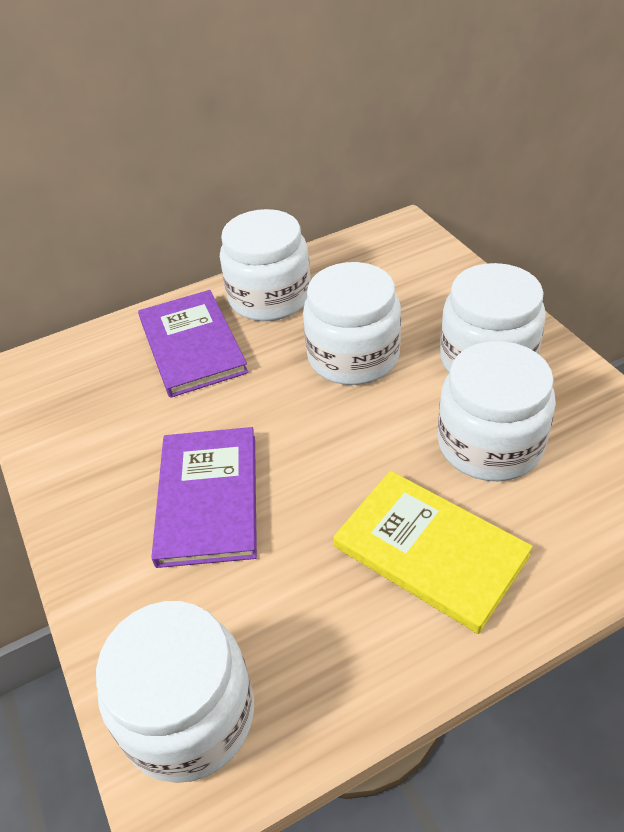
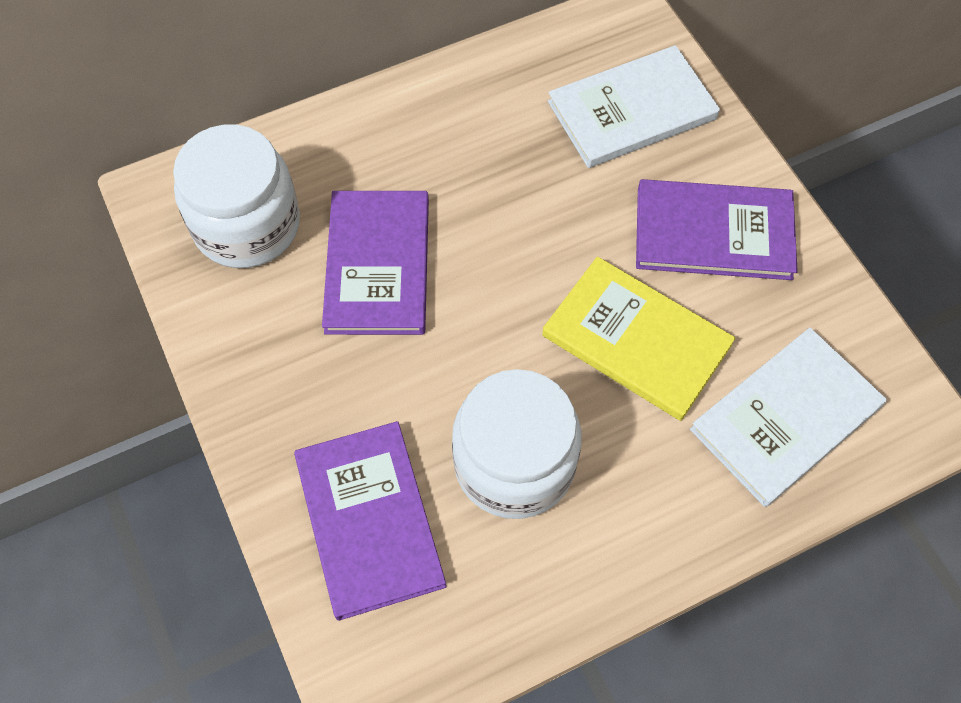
purple book: [138,290,248,398] [151,427,257,568] = 2 -> [294,421,446,621] [322,191,429,335] [636,179,798,280] = 3
white book: none = 0 -> [548,45,720,168] [690,328,887,507] = 2
white jar: [96,601,254,783] [220,209,311,321] [303,262,401,385] [438,341,556,481] [440,263,546,372] = 5 -> [173,125,300,268] [452,369,582,519] = 2

